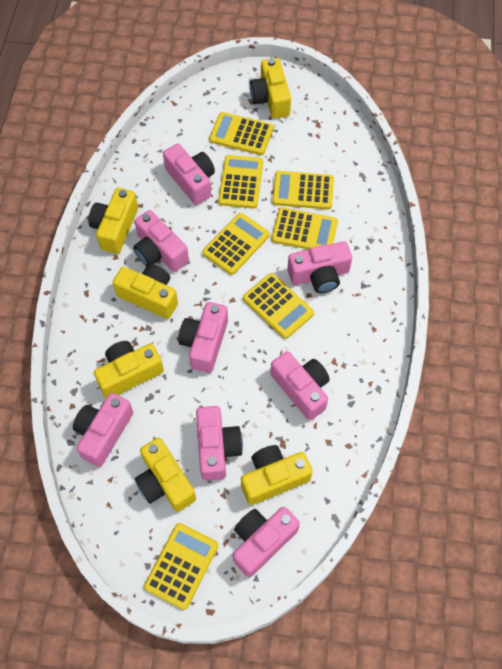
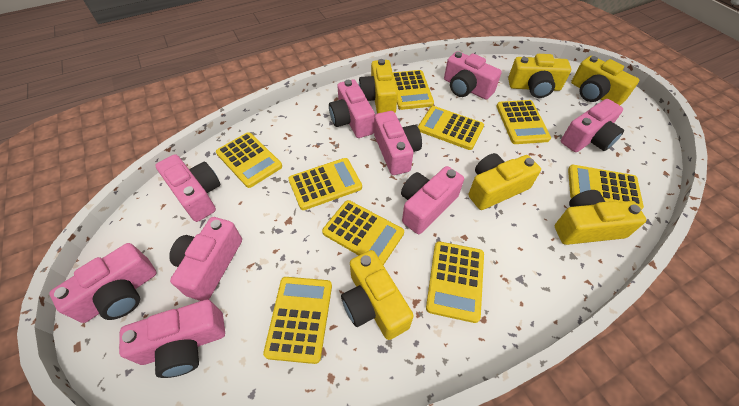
pink camera: [73,393,133,467] [133,210,189,272] [163,144,215,205] [178,302,228,373] [196,406,243,481] [233,507,300,577] [271,351,330,420] [287,241,352,293] = 8 -> [49,243,157,323] [119,300,225,378] [155,154,221,222] [169,217,242,301] [329,79,375,138] [374,111,422,175] [401,166,464,234] [444,51,502,100] [561,99,624,152] = 9
yellow calculator: [144,523,218,610] [202,213,270,275] [209,112,273,155] [218,155,263,209] [243,273,314,339] [272,171,334,210] [272,208,338,249] = 7 -> [216,132,282,188] [263,277,332,364] [288,158,362,210] [322,200,404,265] [393,70,434,110] [418,106,484,150] [426,241,484,323] [496,100,551,144] [568,165,644,210] = 9

